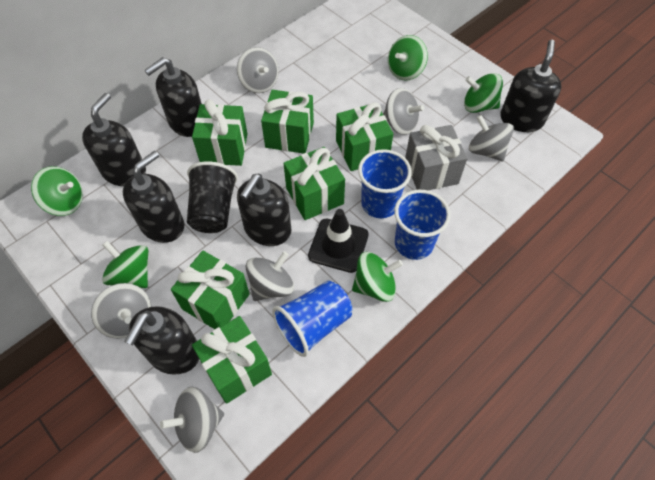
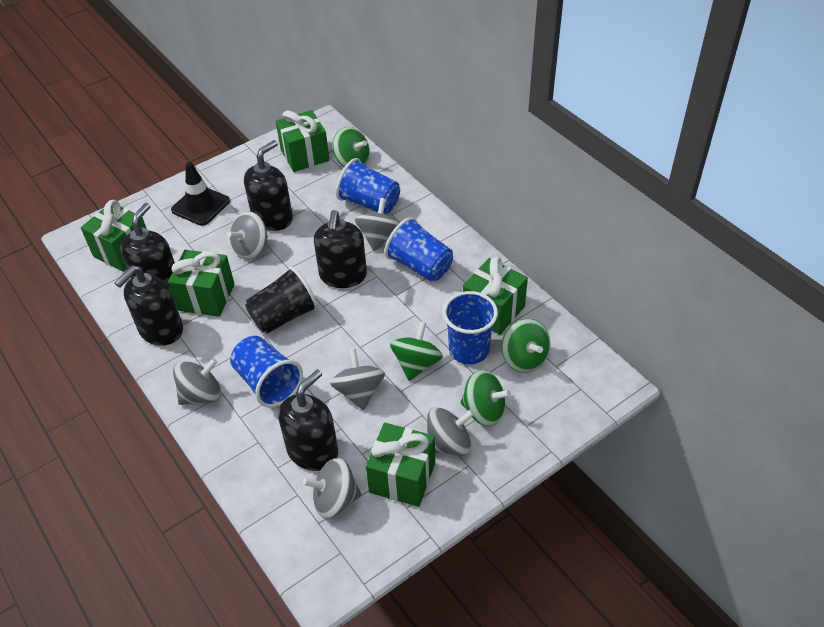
black soap dispenser: [82,93,146,186] [123,151,184,243] [124,306,199,375] [144,57,202,137] [237,174,292,246] [500,40,561,132] = 6 -> [115,266,183,346] [120,203,175,288] [244,140,293,231] [278,370,338,471] [314,210,367,288] = 5
blue cup: [272,281,352,357] [358,149,412,218] [394,190,451,260] = 3 -> [230,336,303,408] [336,158,400,214] [384,217,453,282] [443,291,498,364] = 4
green gift: [171,251,249,329] [192,99,247,166] [192,316,272,404] [261,90,314,154] [284,147,345,220] [336,102,393,171] = 6 -> [81,200,147,272] [168,250,235,317] [276,110,330,172] [366,423,435,507] [463,257,528,335] = 5
green spinning top: [31,166,83,216] [102,241,148,288] [352,252,403,302] [388,35,428,80] [464,73,503,113] = 5 -> [333,127,370,167] [390,321,443,381] [461,370,511,426] [502,319,551,373] = 4
grey gift: [405,125,468,190] = 1 -> none = 0

